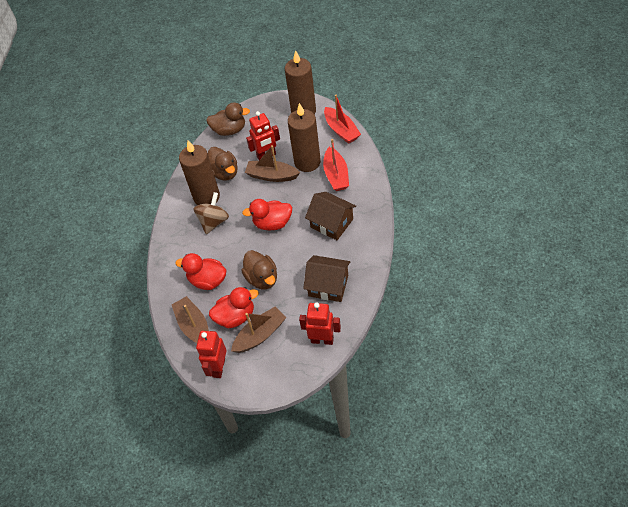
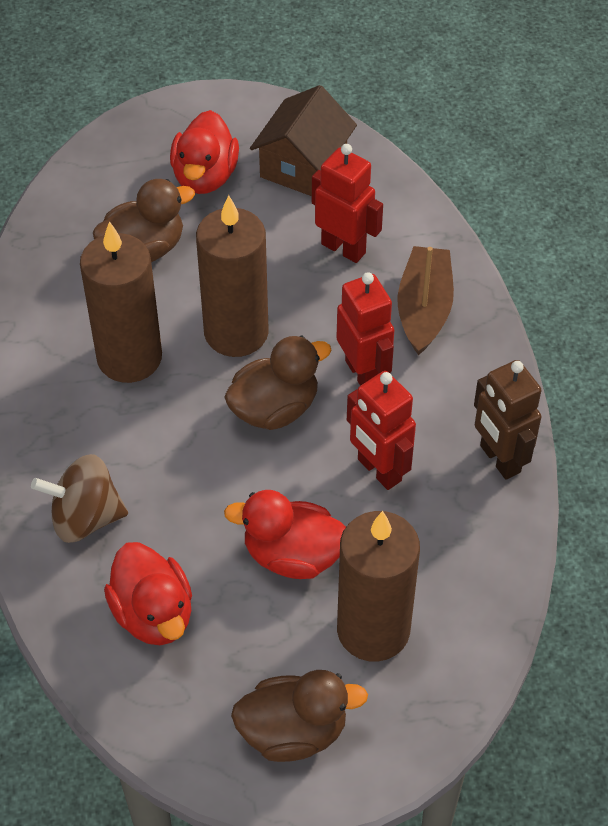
brown boat: [172,296,209,343] [231,306,287,353] [245,145,300,182] = 3 -> [398,246,454,356] = 1
brown house: [303,255,350,302] [305,192,356,240] = 2 -> [250,85,357,196] = 1
brown robot: none = 0 -> [474,360,542,480] = 1
red boat: [323,139,349,191] [324,94,361,144] = 2 -> none = 0

